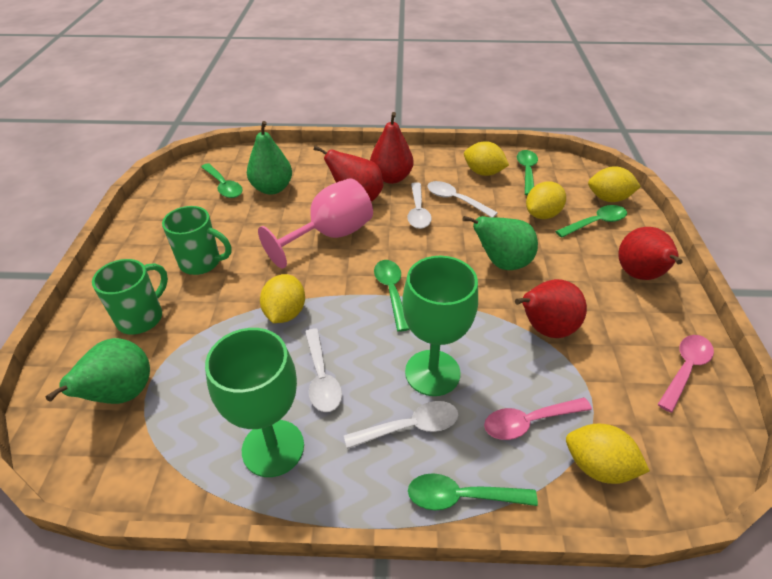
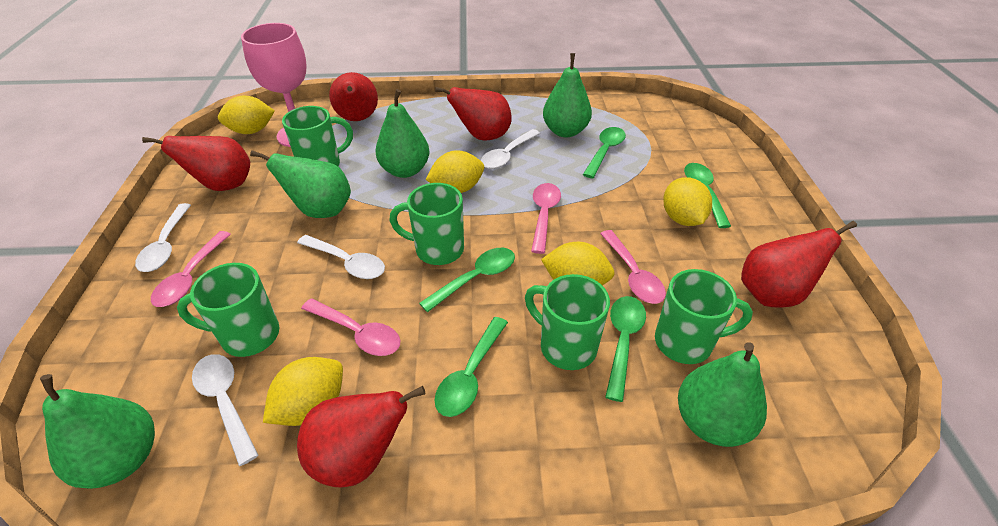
green goblet: [205,328,304,477] [402,256,478,396] = 2 -> none = 0
green mug: [92,259,168,335] [162,206,232,275] = 2 -> [177,263,280,357] [282,106,353,166] [389,183,464,265] [525,274,610,370] [655,269,753,364] = 5
green pear: [46,338,150,404] [247,121,292,195] [463,216,538,270] = 3 -> [40,374,155,489] [250,150,351,218] [375,89,430,178] [543,53,592,137] [678,342,767,447] = 5
pink spoon: [484,398,592,440] [658,335,714,413] = 2 -> [151,231,231,307] [301,299,400,356] [531,183,561,254] [600,230,666,304] = 4
red pear: [314,146,383,202] [370,112,413,184] [515,279,587,338] [618,227,683,280] = 4 -> [142,136,250,191] [297,386,426,488] [329,72,378,121] [435,87,512,141] [741,221,857,308] = 5

